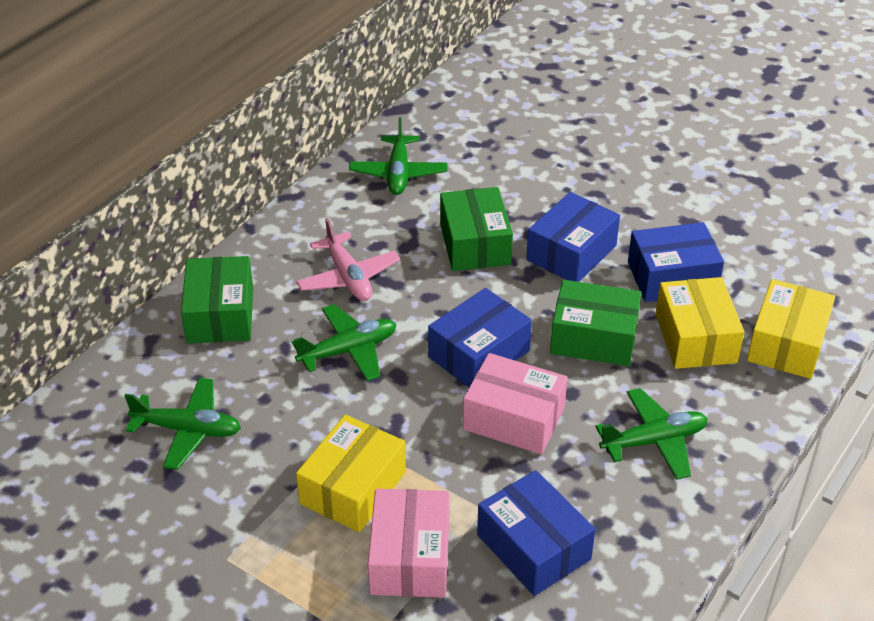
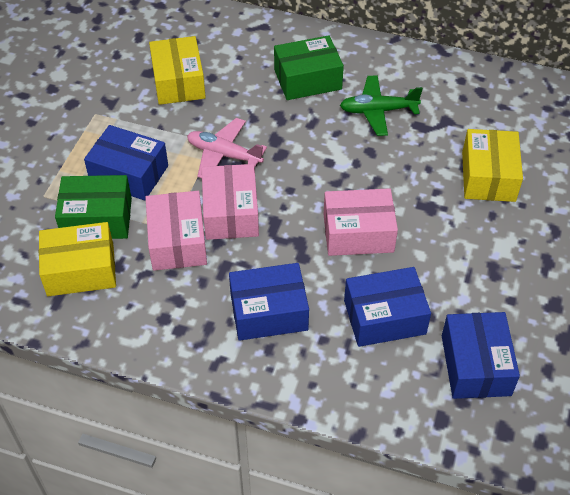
green box: [181,256,253,344] [440,187,513,271] [550,280,641,366] = 3 -> [55,175,132,239] [274,35,344,100] = 2
green plane: [125,378,241,470] [292,304,396,381] [349,117,448,195] [596,388,708,480] = 4 -> [340,75,423,136] = 1
pink box: [368,489,450,598] [463,353,568,454] = 2 -> [145,191,207,271] [202,164,259,240] [324,188,398,256] = 3

